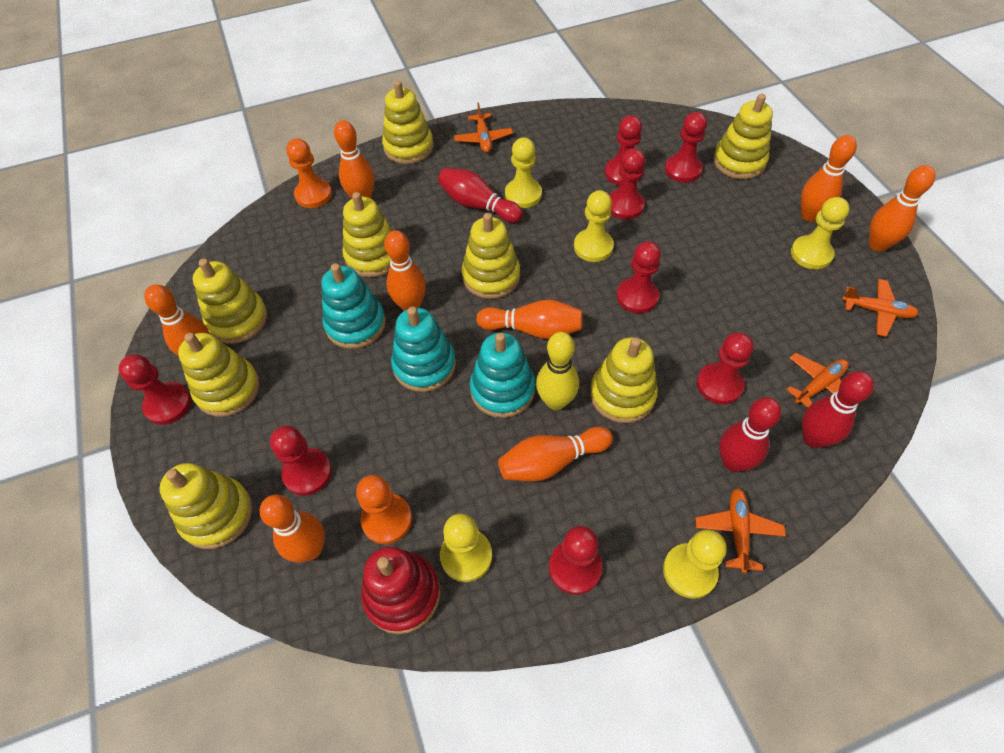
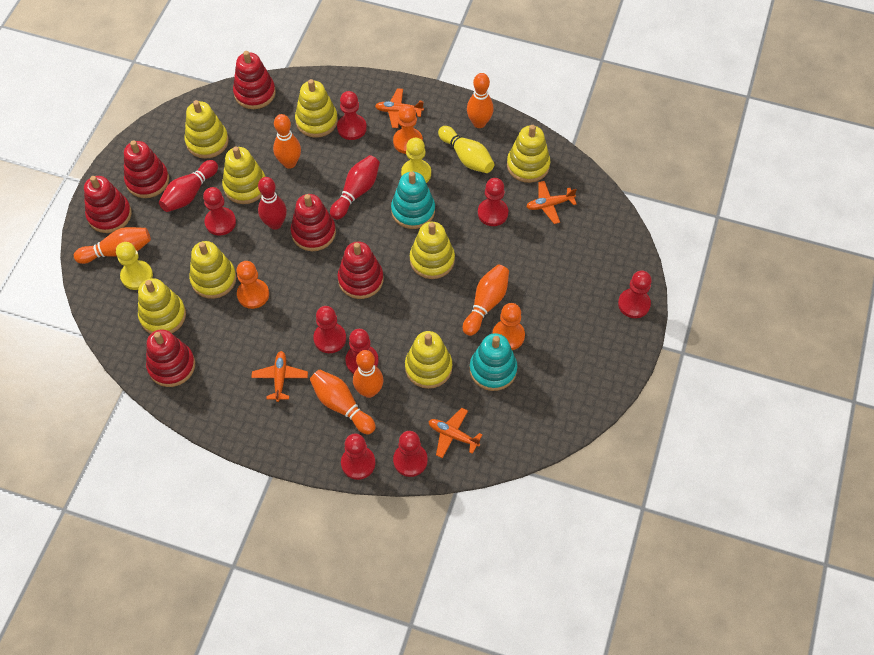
orange bowling pin: [144,284,209,356] [260,494,325,563] [334,120,374,199] [384,230,426,311] [476,300,583,339] [498,427,613,481] [801,135,857,222] [869,165,935,252] = 8 -> [74,227,151,264] [273,114,301,169] [310,370,376,434] [353,350,384,398] [463,265,509,336] [467,73,494,128] = 6
orange pawn: [286,138,332,208] [356,475,412,544] = 2 -> [237,261,269,309] [393,105,423,154] [492,303,525,350] = 3
red stacking toy: [361,547,440,634] = 1 -> [84,176,132,233] [124,140,169,198] [146,329,195,387] [233,51,276,109] [291,194,336,251] [337,241,383,299] = 6
turquoise stacking toy: [322,263,386,349] [391,307,456,392] [470,333,535,418] = 3 -> [391,172,435,229] [470,333,517,391] = 2
yellow pawn: [440,513,492,582] [505,137,542,208] [574,190,614,262] [663,530,727,599] [791,197,850,269] = 5 -> [116,242,153,290] [401,138,431,183] = 2

